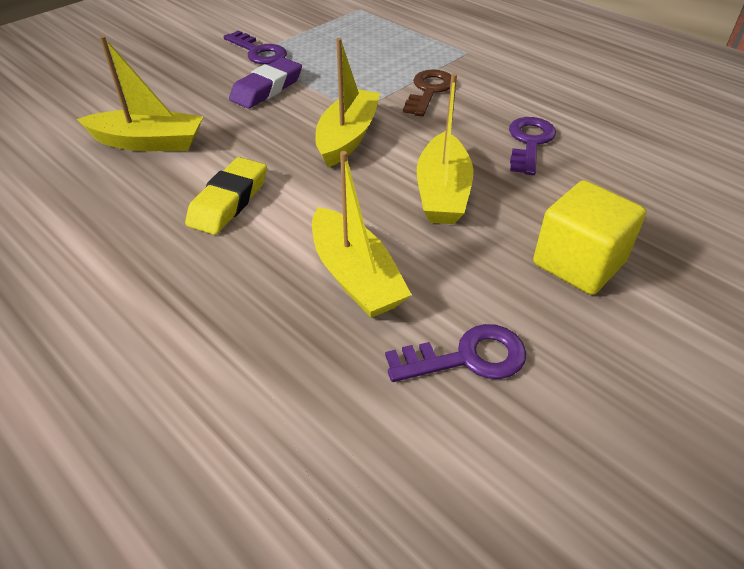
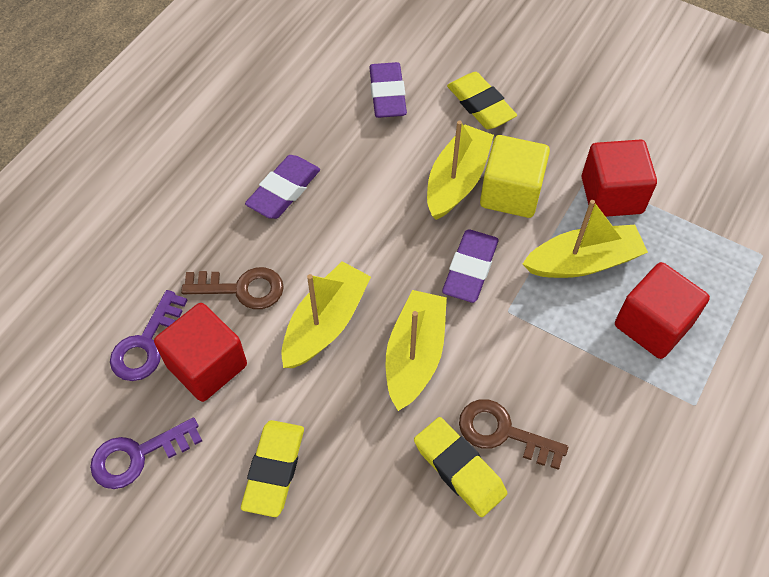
brown key: [403,69,451,117] = 1 -> [181,267,284,309] [459,399,568,470] = 2
purple eraser: [229,57,302,109] = 1 -> [245,155,320,219] [369,62,407,118] [442,229,499,303] = 3
purple key: [224,30,287,64] [385,324,526,382] [509,117,556,175] = 3 -> [90,418,202,489] [110,290,188,381] = 2
red cube: none = 0 -> [154,303,247,402] [582,140,657,217] [615,262,710,359] = 3
yellow eraser: [185,157,267,235] = 1 -> [241,420,304,517] [414,417,507,517] [447,72,517,129] = 3

